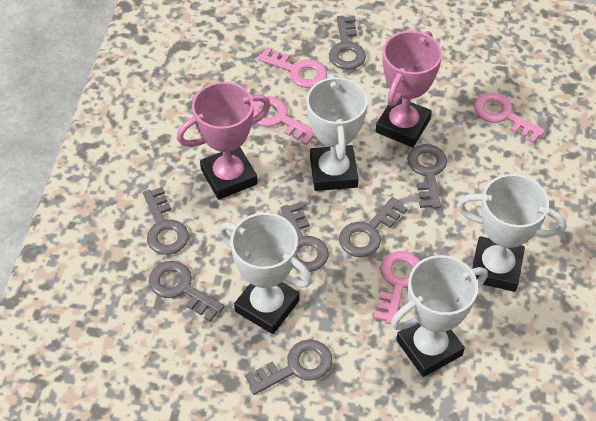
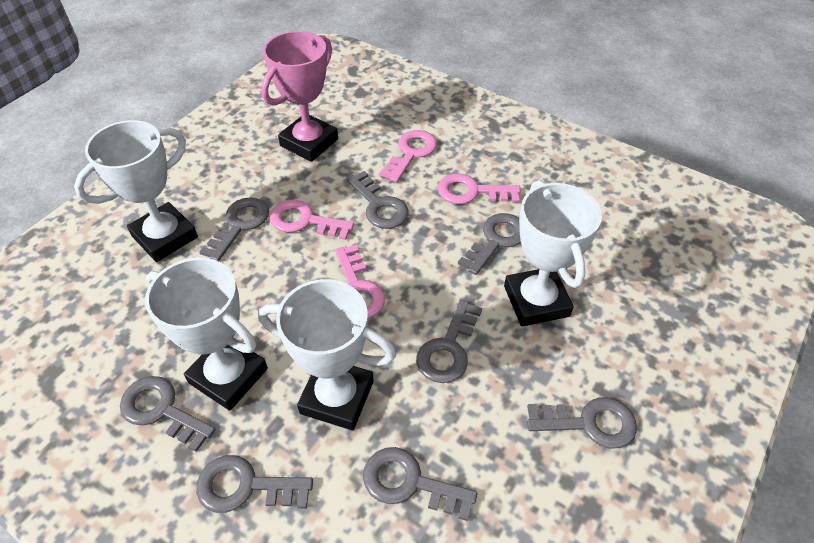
grey key: [143,187,189,255] [148,261,224,322] [245,339,332,395] [280,202,329,272] [329,16,366,70] [339,197,408,257] [407,144,447,209] = 7 -> [120,376,215,452] [196,455,313,513] [199,197,269,261] [347,171,409,229] [363,447,478,521] [417,300,482,383] [458,213,521,275] [527,397,637,449] = 8
pink trophy: [177,82,271,200] [376,31,442,147] = 2 -> [261,31,338,162] = 1

